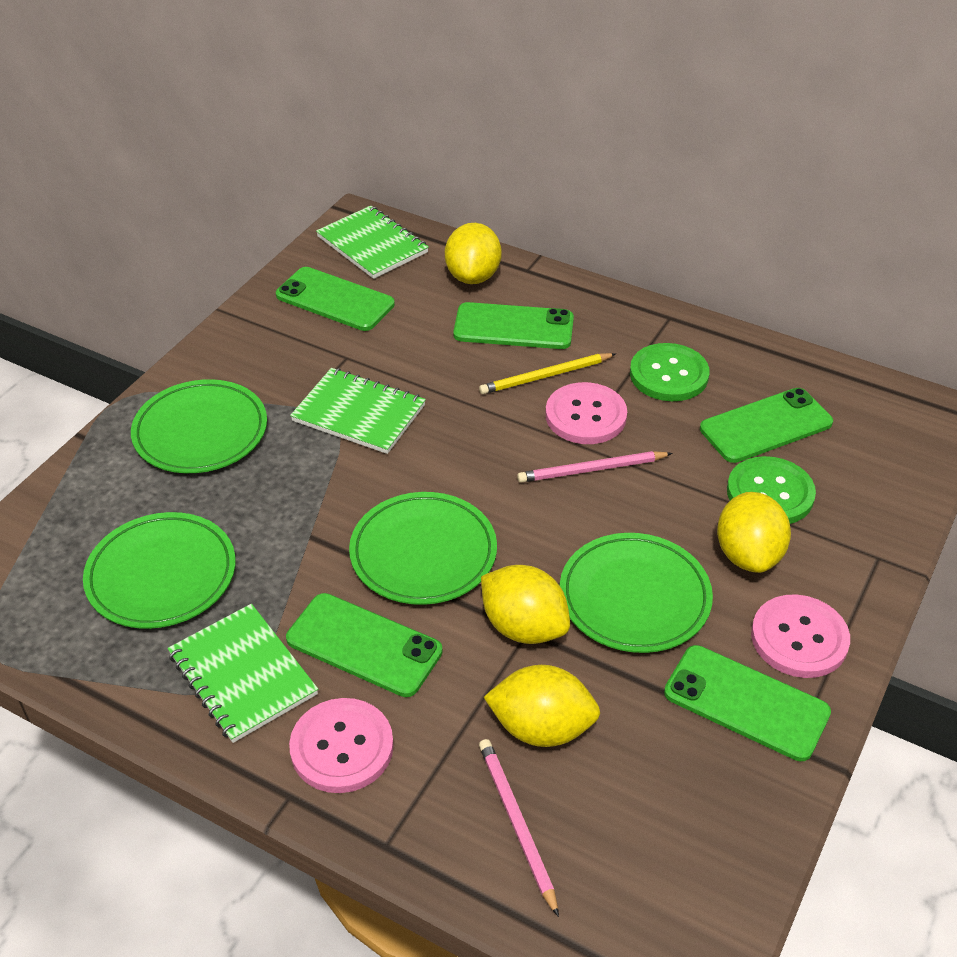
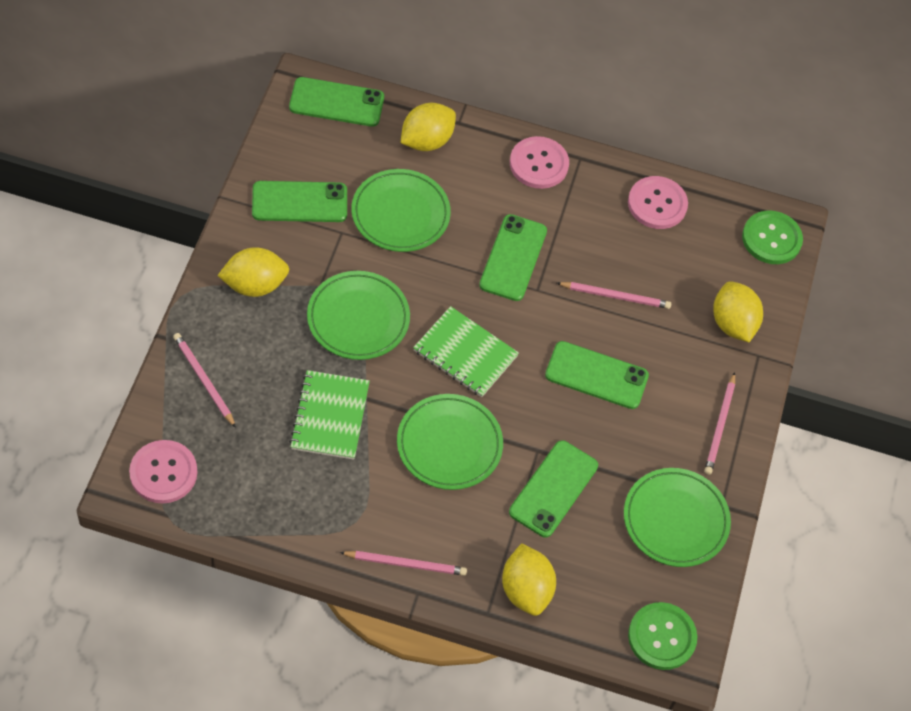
green notebook: [168,604,318,743] [290,368,426,454] [316,205,429,279] = 3 -> [289,370,370,460] [413,306,519,397] = 2
pink pencil: [479,739,559,917] [517,451,673,483] = 2 -> [173,333,236,428] [340,551,467,576] [557,282,671,309] [704,372,735,475] = 4
yellow pencil: [479,353,615,394] = 1 -> none = 0

